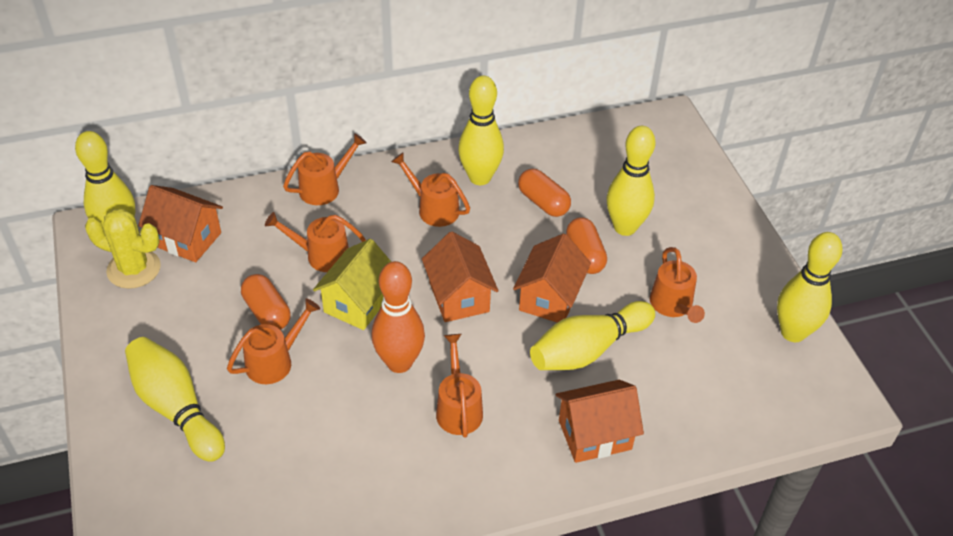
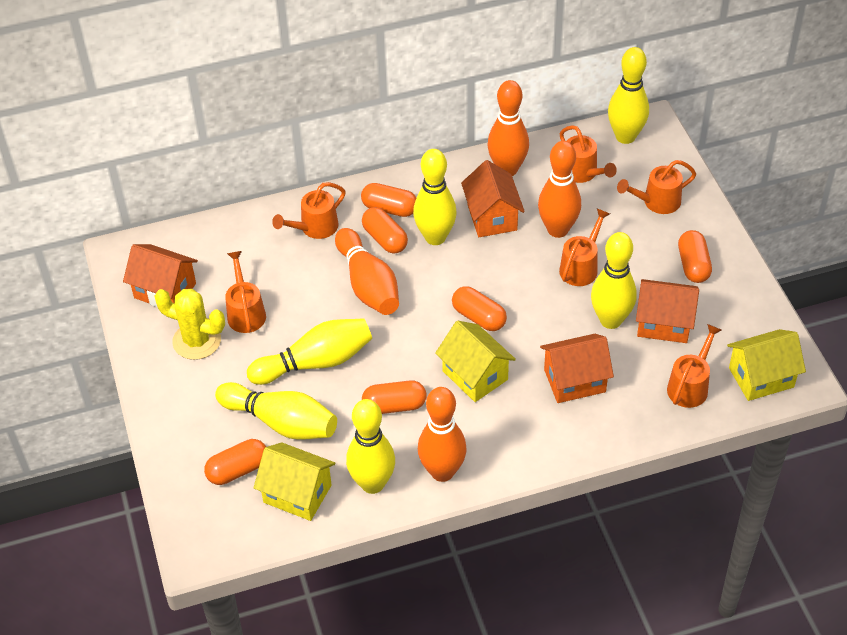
orange bowling pin: [371,261,425,373] = 1 -> [335,228,399,315] [418,387,467,482] [487,80,529,176] [538,141,581,238] = 4
orange capsule: [241,274,291,330] [518,169,571,217] [566,217,607,274] = 3 -> [204,439,266,485] [361,183,416,217] [362,207,408,254] [362,380,426,414] [452,286,507,331] [678,230,712,283] = 6
yellow house: [313,239,391,330] = 1 -> [253,442,335,521] [435,321,516,402] [727,329,806,401] = 3

